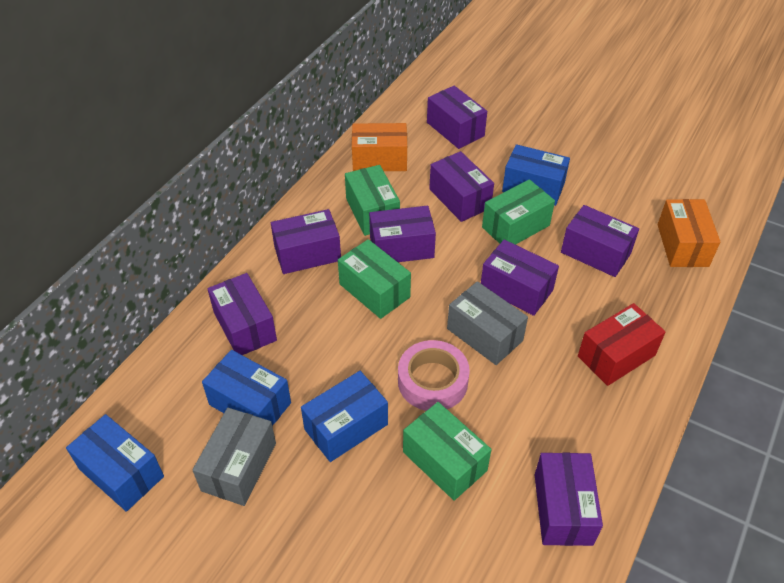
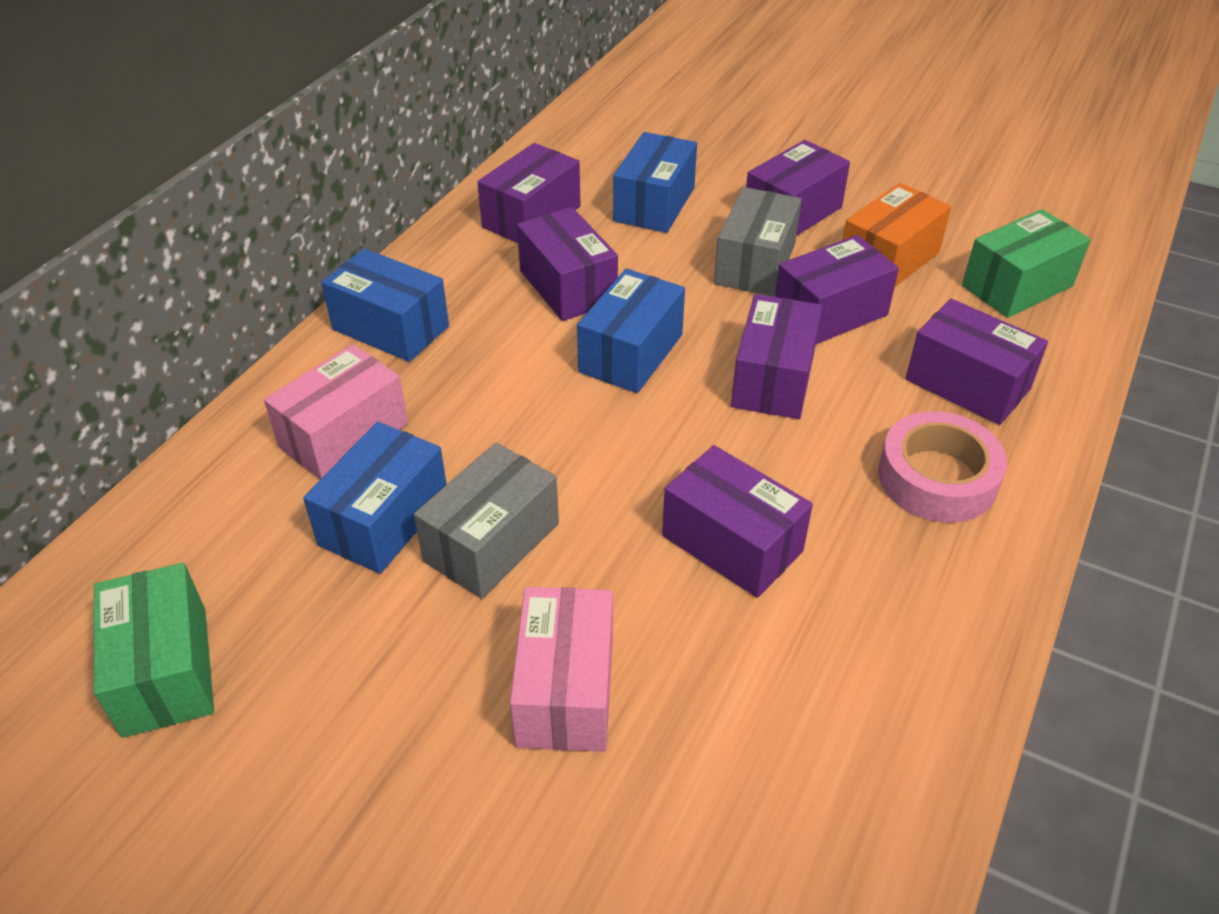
green box: [338,239,411,319] [345,165,400,236] [403,402,492,501] [482,179,555,245] = 4 -> [94,563,214,738] [962,209,1091,318] = 2
orange box: [352,123,407,171] [657,199,720,267] = 2 -> [843,183,951,287] = 1
pink box: none = 0 -> [264,344,408,479] [510,587,613,752] = 2
purple box: [207,273,277,355] [271,209,341,274] [369,206,436,262] [427,86,487,149] [429,151,494,222] [481,239,559,316] [535,453,603,546] [561,205,639,277] = 8 -> [477,143,581,243] [517,207,618,321] [662,445,813,598] [731,294,822,419] [746,140,850,236] [775,235,899,344] [905,299,1048,425] = 7
red box: [578,303,666,386] = 1 -> none = 0

